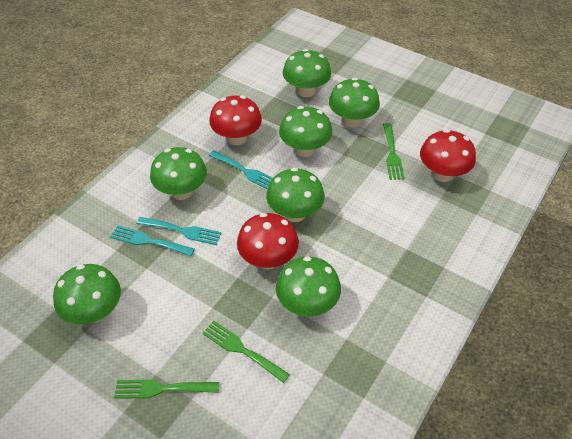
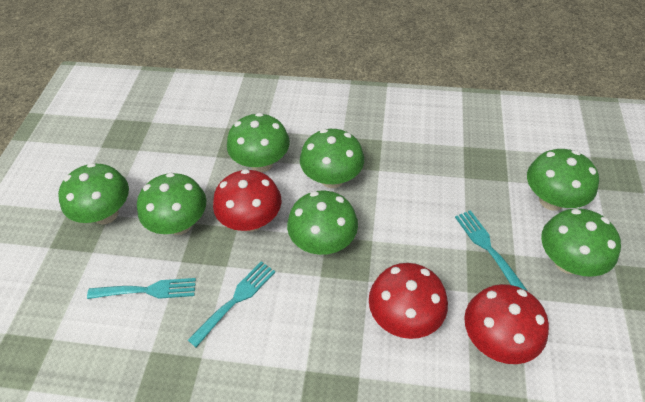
green fork: [114,379,219,399] [202,321,290,383] [383,123,404,180] = 3 -> none = 0

